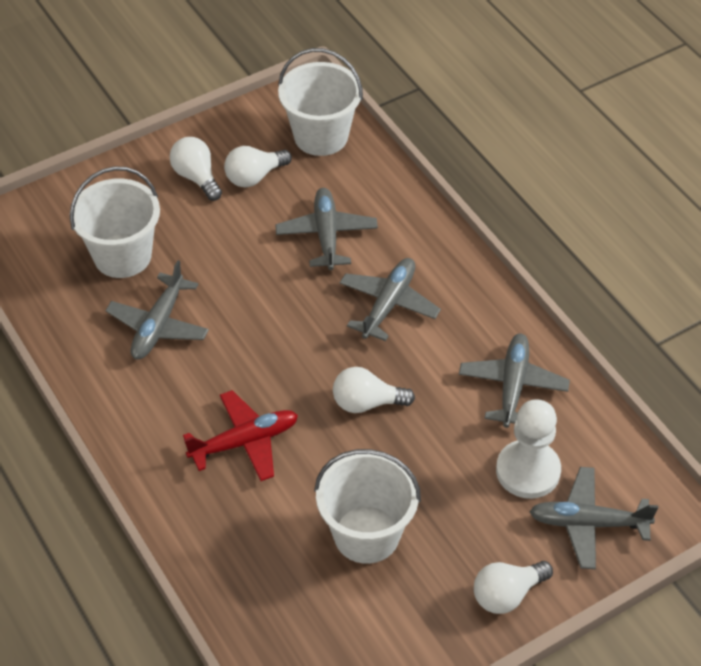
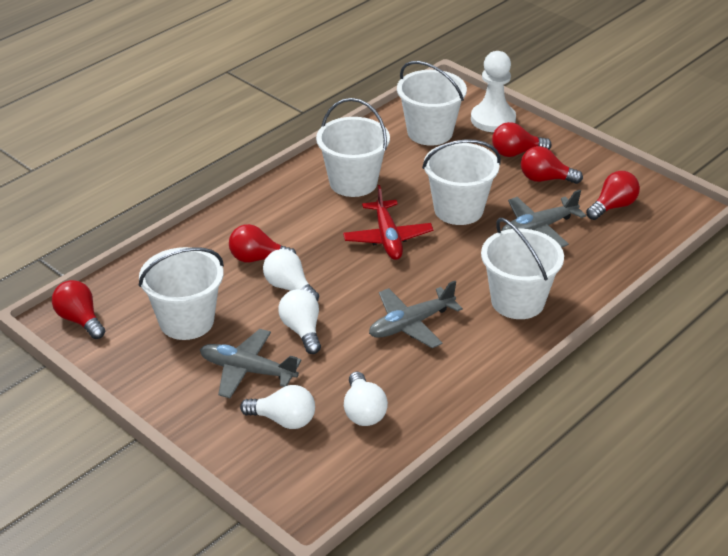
grey plane: [105,260,209,359] [275,188,378,270] [340,258,441,341] [459,334,570,428] [529,467,658,569] = 5 -> [200,329,302,398] [369,281,463,348] [501,190,586,248] = 3
red light bulb: none = 0 -> [52,280,105,339] [229,224,297,263] [492,122,552,157] [521,146,583,184] [586,171,640,220] = 5
white bucket: [70,166,160,278] [278,48,363,156] [314,449,421,564] = 3 -> [139,247,224,340] [316,98,390,197] [397,61,467,146] [422,139,500,225] [481,218,564,319] = 5

